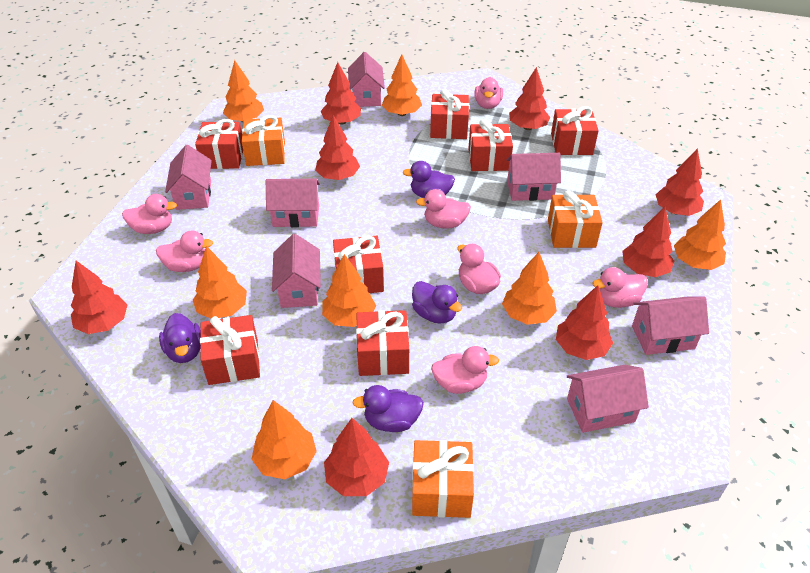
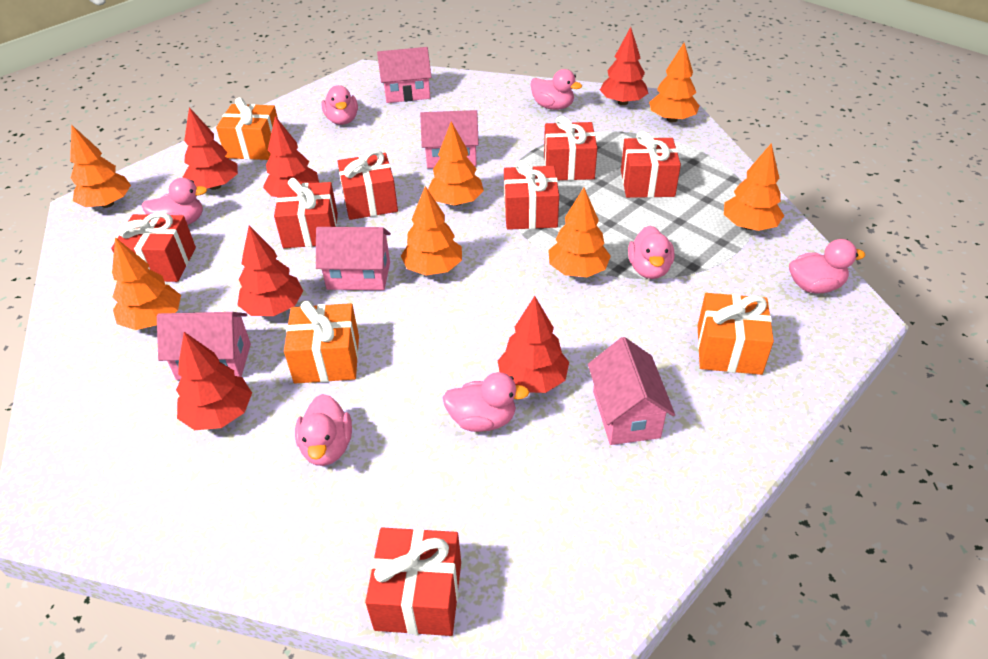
pink house: [165,145,212,210] [266,179,320,227] [272,234,321,308] [348,52,385,107] [506,153,561,201] [567,365,649,433] [632,297,709,355] = 7 -> [157,312,251,380] [316,227,391,290] [377,47,432,103] [420,110,479,169] [588,337,675,445] = 5
purple duck: [159,313,201,363] [352,385,424,432] [402,161,455,198] [412,281,462,323] = 4 -> none = 0
red tree: [71,261,127,334] [315,115,360,180] [321,62,361,125] [324,418,389,496] [509,67,550,130] [556,285,613,360] [622,207,675,277] [656,148,704,216] = 8 -> [176,332,252,430] [183,107,238,190] [238,225,303,316] [263,116,319,197] [498,296,569,393] [600,27,648,105] = 6

